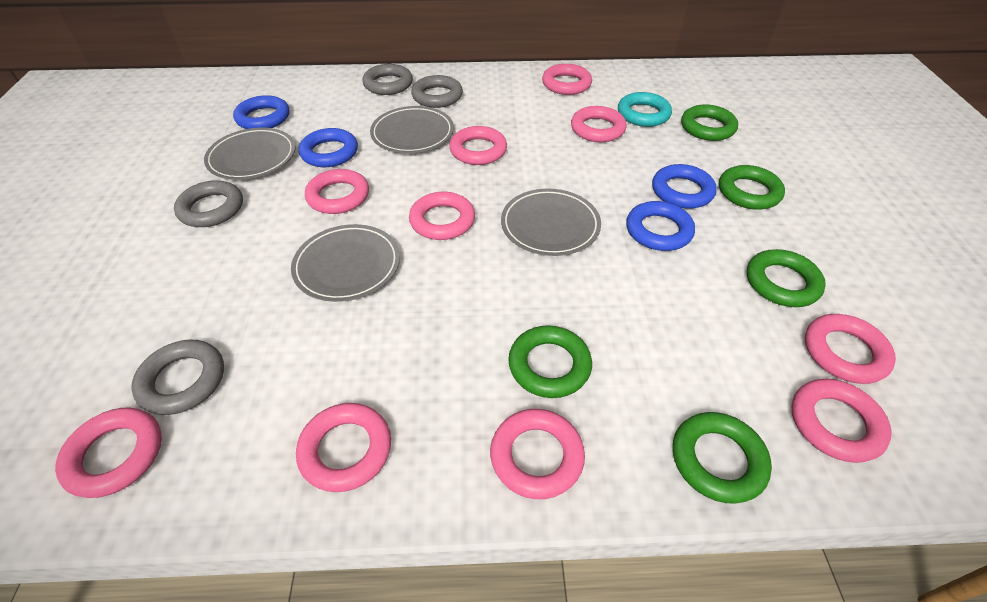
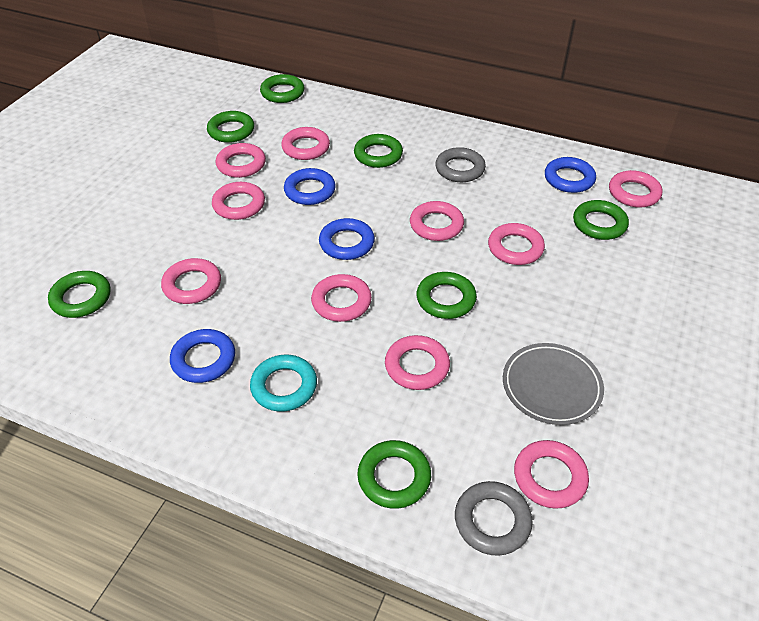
green ring: [508,325,592,398] [673,412,772,504] [681,104,738,141] [719,165,785,210] [747,249,826,307] = 5 -> [48,271,111,318] [207,111,254,143] [260,74,305,103] [354,134,403,168] [357,440,431,509] [416,272,477,319] [573,200,629,240] = 7
grey plate: [204,128,296,180] [291,224,400,302] [370,106,454,153] [501,189,601,256] = 4 -> [503,343,604,425] = 1
grey ring: [131,340,224,415] [174,180,243,227] [362,64,413,95] [411,75,463,108] = 4 -> [435,147,486,182] [455,481,533,556] = 2

